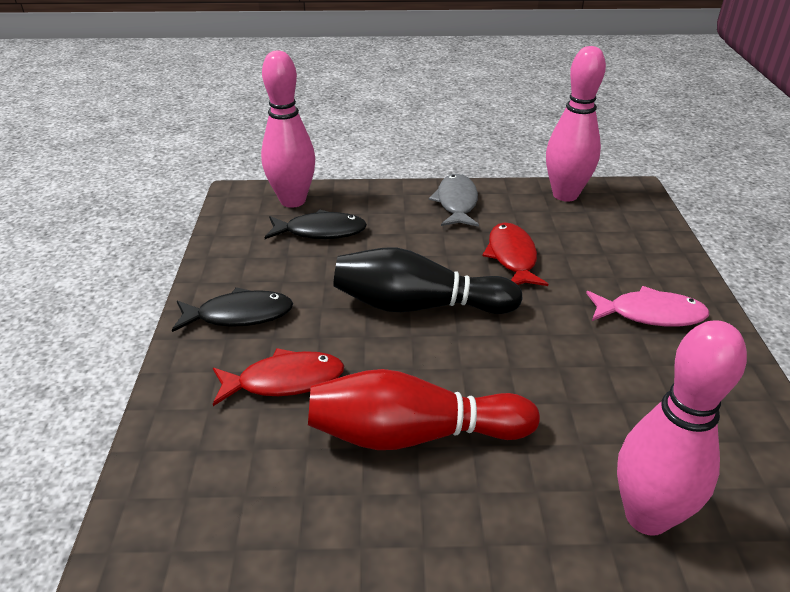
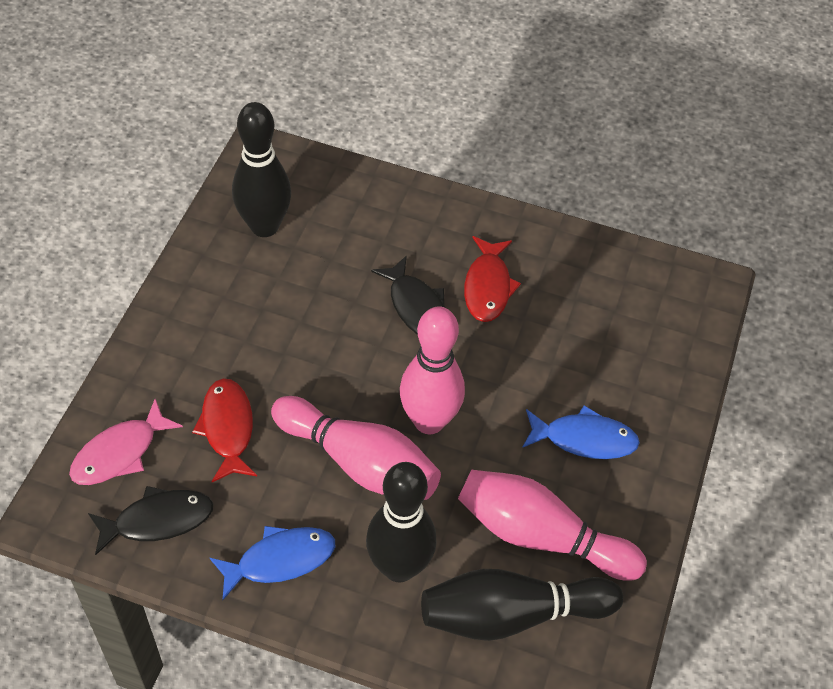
black bowling pin: [333,248,523,314] = 1 -> [232,102,291,237] [366,462,437,582] [421,569,623,641] = 3
blue fish: none = 0 -> [210,526,335,600] [522,405,640,459] = 2
grey fish: [429,174,479,227] = 1 -> none = 0
red bowling pin: [308,369,540,450] = 1 -> none = 0

